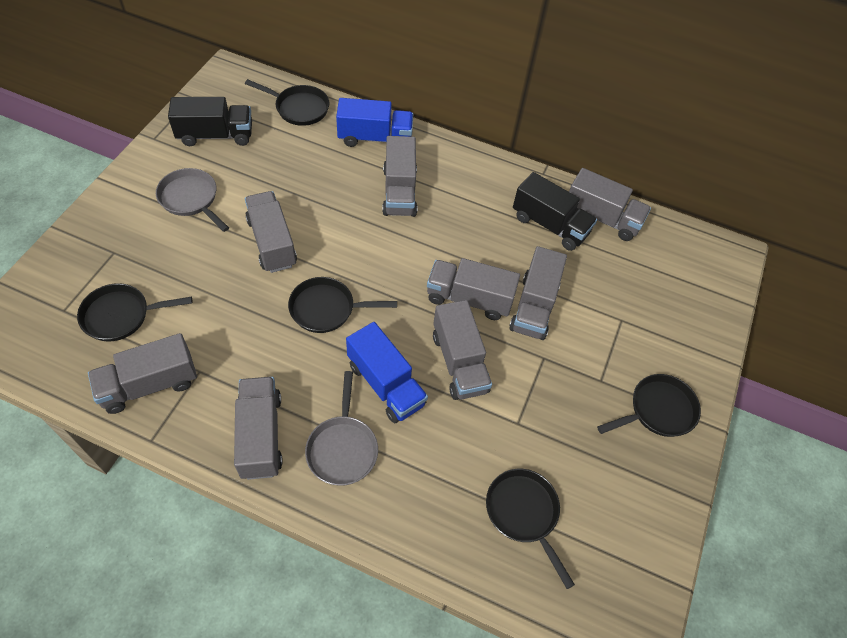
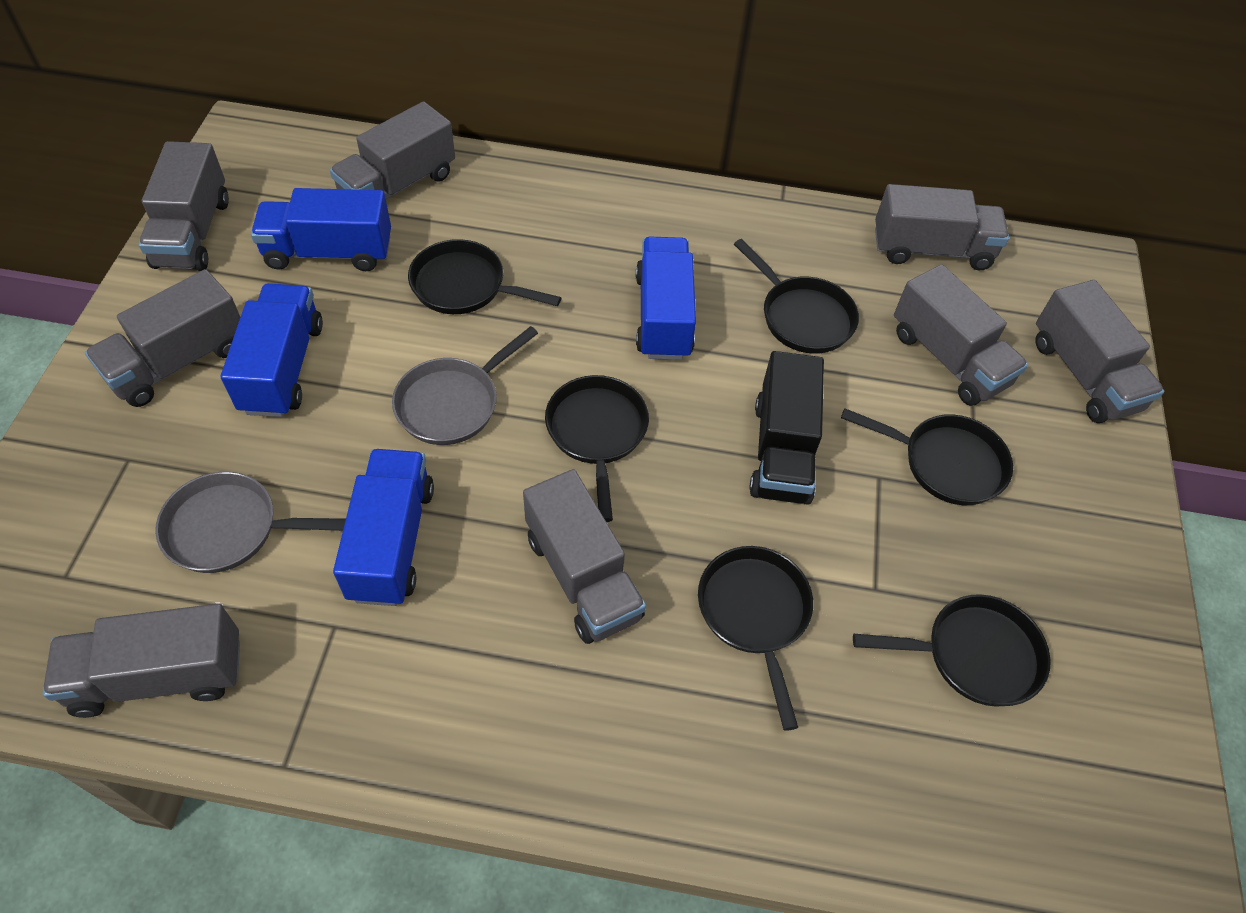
black pan: [77,283,192,342] [245,79,329,126] [288,277,397,333] [486,469,575,589] [597,374,701,437] = 5 -> [408,239,561,314] [545,375,649,522] [698,546,813,731] [734,239,859,354] [841,408,1013,505] [853,594,1051,707] = 6
black truck: [168,97,252,146] [513,172,597,251] = 2 -> [749,351,824,505] = 1
blue truck: [336,98,413,147] [346,322,428,423] = 2 -> [221,283,323,417] [251,188,391,271] [333,449,434,606] [636,237,696,360] = 4

